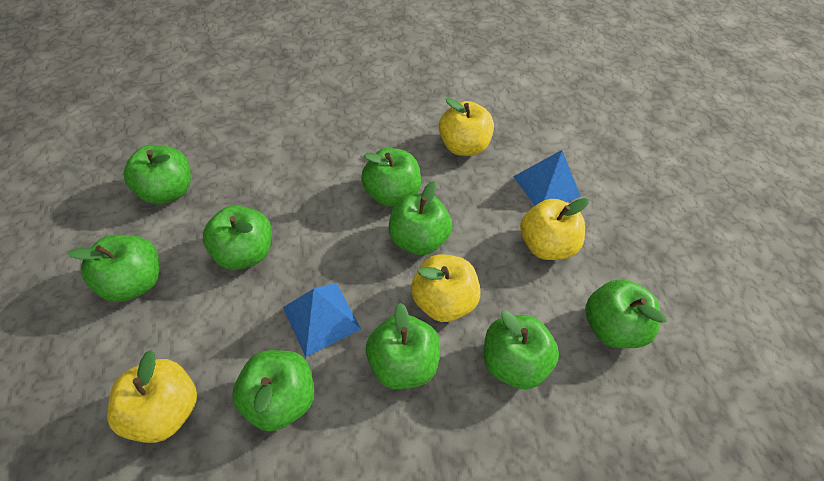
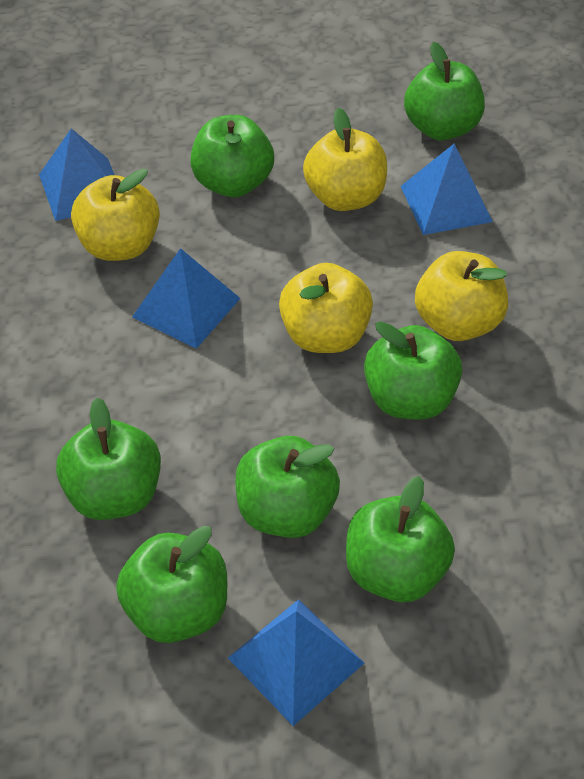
blue pyramid: [283,283,361,357] [513,150,581,205] = 2 -> [39,129,115,221] [132,248,241,349] [228,599,364,726] [401,144,493,235] = 4
green apple: [67,235,159,302] [124,145,191,205] [203,206,272,270] [232,350,314,431] [361,148,421,207] [366,303,440,389] [389,181,453,255] [484,311,559,390] [585,279,667,348] = 9 -> [56,398,161,520] [116,526,227,643] [190,115,274,197] [235,436,340,538] [346,476,455,602] [364,322,462,420] [404,42,485,141] = 7

